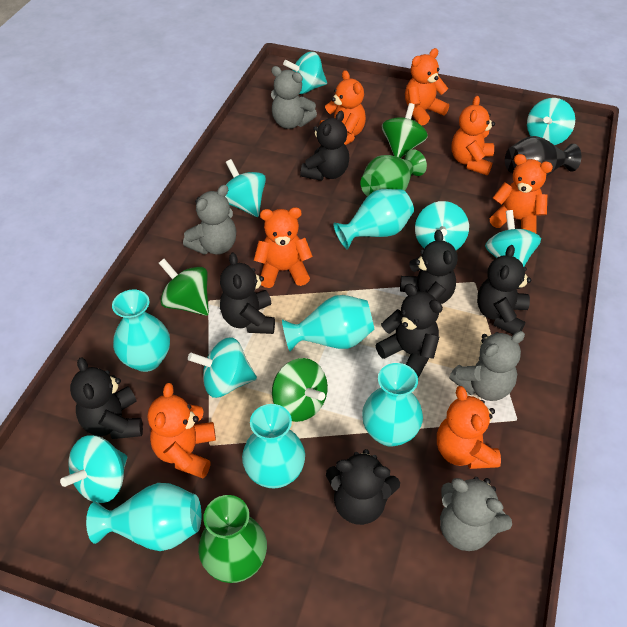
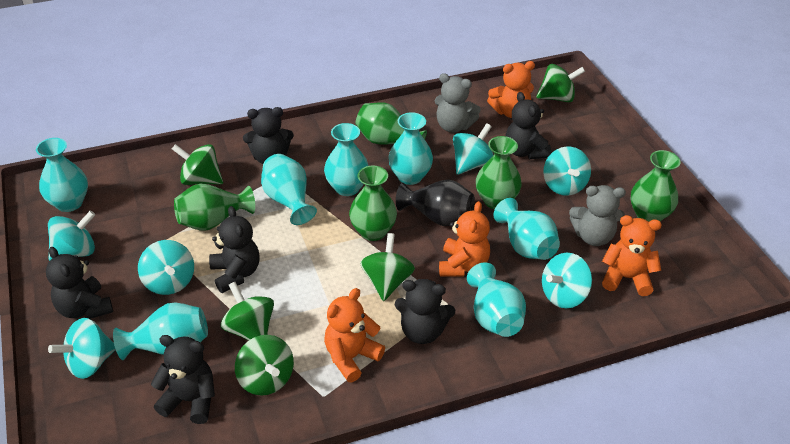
black teddy bear: [70,357,143,439] [220,253,275,334] [300,111,349,181] [326,449,400,525] [376,284,443,377] [400,230,458,304] [477,245,531,334] = 7 -> [46,247,113,319] [151,335,215,424] [209,206,260,293] [243,107,294,164] [395,279,455,344] [506,92,551,159] = 6
green spinning top: [159,259,209,316] [272,358,328,422] [382,103,428,158] = 3 -> [172,144,223,185] [221,282,274,341] [235,335,294,396] [360,233,415,301] [536,64,585,102] = 5
green vase: [198,495,267,583] [360,149,427,197] = 2 -> [174,184,255,230] [349,166,397,241] [355,102,427,145] [476,136,522,209] [630,150,681,222] = 5
grey teddy bear: [183,185,236,255] [271,66,317,129] [440,477,512,551] [449,331,525,401] = 4 -> [435,73,481,133] [569,185,626,246] = 2
orange teddy bear: [148,383,216,478] [254,207,313,288] [320,70,366,145] [405,48,449,126] [437,386,501,469] [452,96,495,175] [490,154,553,233] = 7 -> [324,288,385,382] [439,201,490,277] [487,61,535,118] [602,215,662,296] = 4
turquoise spinning top: [60,435,127,503] [188,337,257,398] [225,159,266,217] [283,52,327,94] [415,201,469,250] [485,210,541,267] [527,98,575,145] = 7 -> [48,210,95,261] [48,318,116,379] [138,240,194,295] [453,123,493,175] [542,253,592,308] [543,146,591,196] = 6
turquoise vase: [86,483,201,551] [112,290,170,372] [242,404,305,489] [282,295,374,352] [333,189,414,250] [362,363,423,447] = 6 -> [36,138,88,212] [113,302,208,360] [261,154,317,225] [324,123,369,196] [388,112,433,185] [467,263,526,337] [494,198,560,260] = 7

